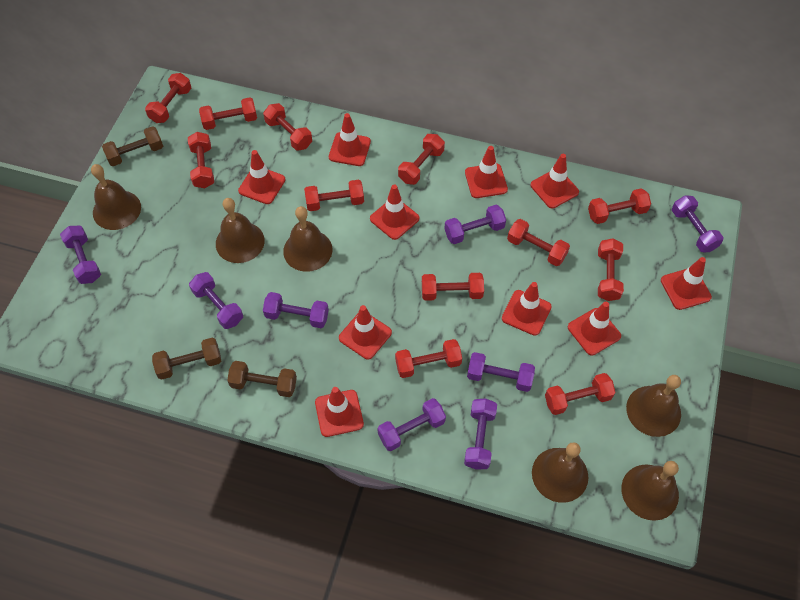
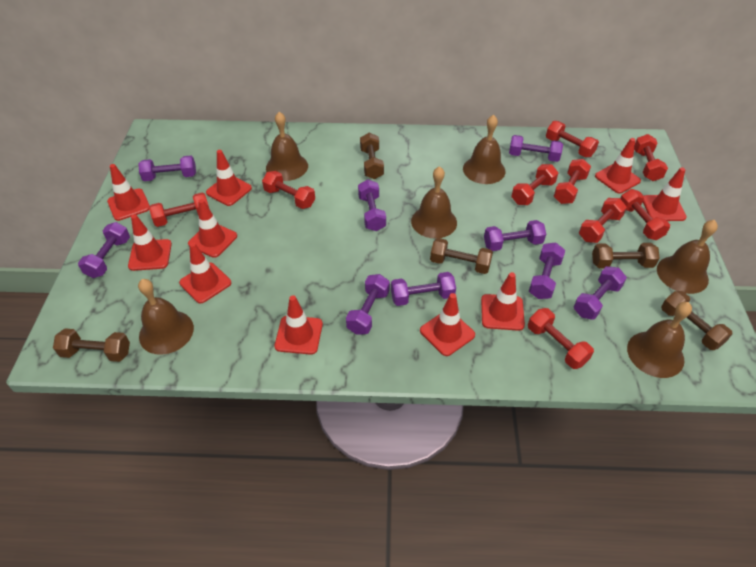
brown dumbbell: [102,126,163,166] [152,338,221,380] [227,361,297,397] = 3 -> [53,328,130,362] [360,133,384,179] [430,238,493,274] [592,243,660,269] [661,291,733,350] = 5
purple dumbbell: [60,226,101,284] [189,272,243,329] [263,292,329,328] [377,398,446,451] [444,205,506,244] [464,399,497,469] [467,352,535,392] [672,196,724,252] = 8 -> [78,222,130,278] [138,156,196,181] [346,274,390,335] [358,179,386,231] [391,272,456,306] [484,220,546,251] [509,135,563,162] [529,243,565,299] [574,266,627,320] = 9
red dumbbell: [145,73,191,123] [188,132,214,188] [199,97,257,130] [263,103,312,151] [304,180,364,211] [395,339,462,378] [398,134,445,185] [422,273,484,301] [507,219,570,266] [545,373,615,415] [588,188,651,224] [598,238,624,301] = 12 -> [149,193,209,227] [262,171,315,209] [512,164,558,205] [528,308,594,369] [546,121,599,157] [554,159,591,204] [579,198,627,243] [620,189,670,240] [634,134,668,181] = 9

